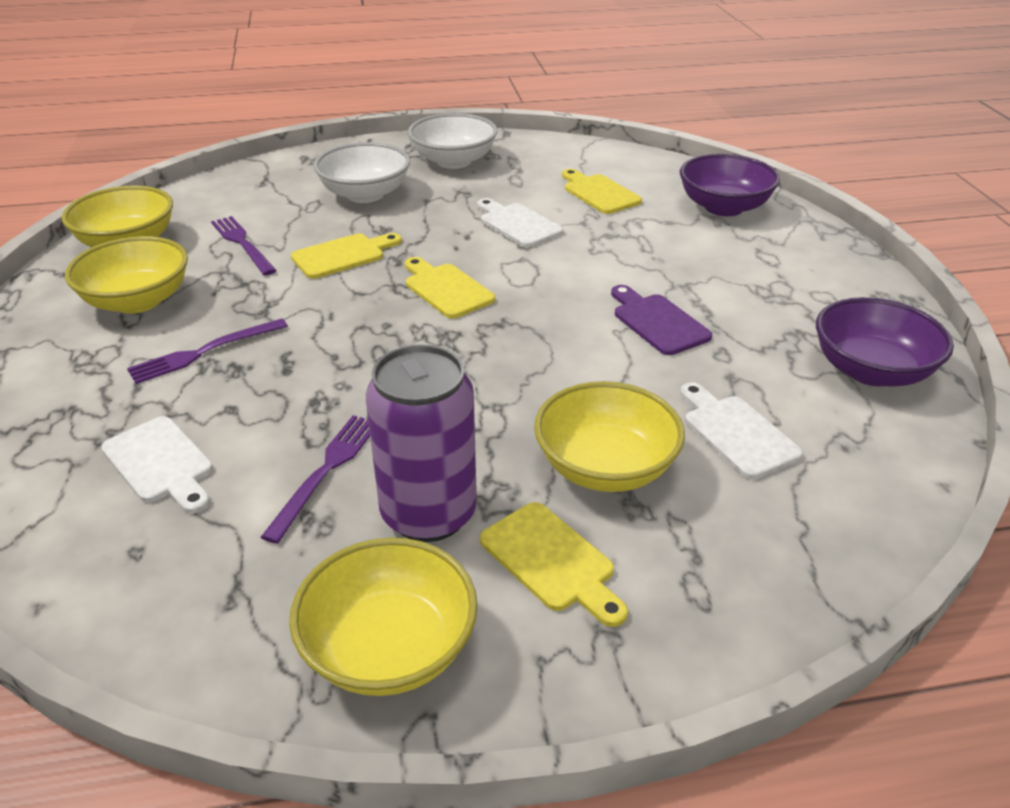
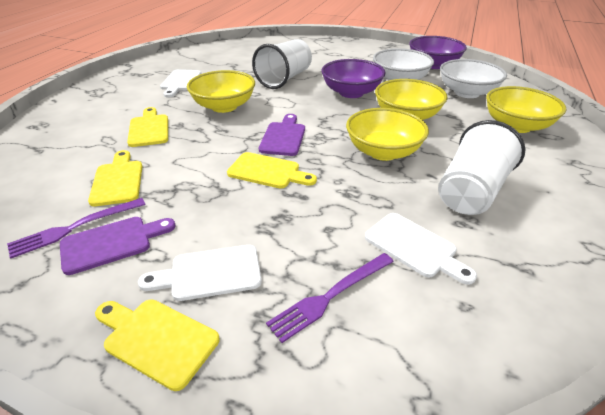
purple can: [366,345,477,542] = 1 -> none = 0
purple cutting board: [611,285,712,355] = 1 -> [60,217,176,275] [259,114,305,156] = 2
purple fork: [127,318,288,384] [211,216,277,275] [261,415,370,544] = 3 -> [7,198,146,258] [266,253,394,343] = 2
white cup: none = 0 -> [252,39,312,89] [438,120,525,215] = 2

